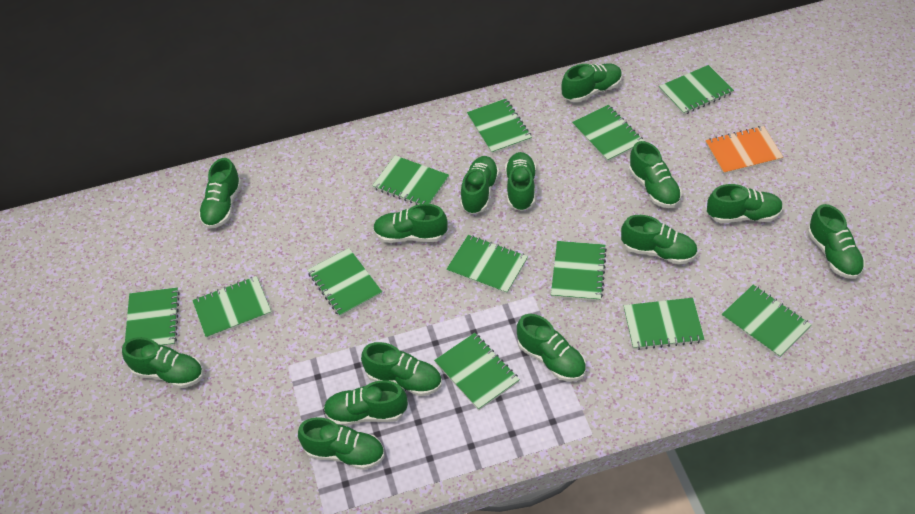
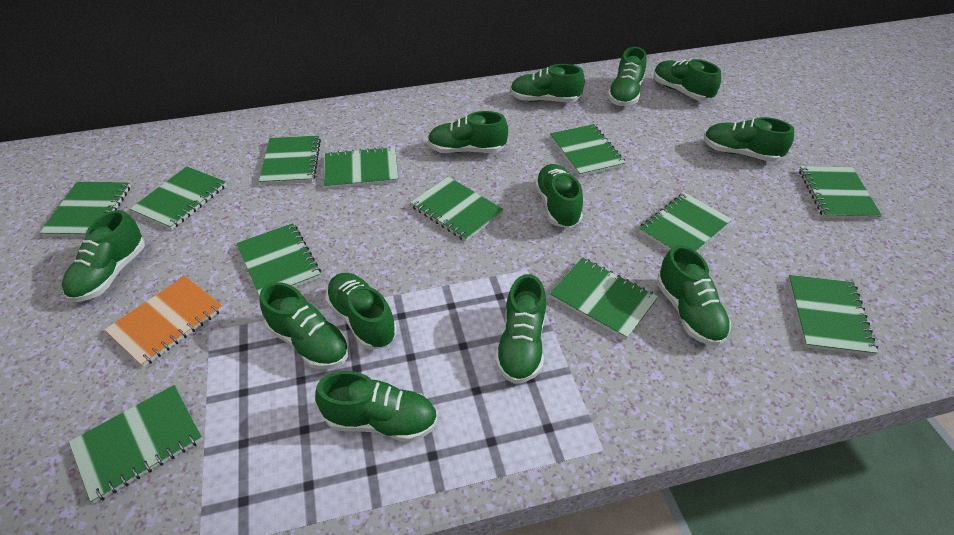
green shoe: [122,337,203,388] [199,158,242,229] [298,417,385,470] [324,380,408,426] [361,342,442,396] [373,204,448,243] [460,156,499,214] [505,152,536,211] [517,314,586,382] [561,63,622,103] [621,215,698,265] [629,141,682,208] [707,184,783,223] [808,204,865,279] = 14 -> [62,210,145,302] [260,282,350,370] [315,371,438,442] [325,273,397,350] [428,111,508,153] [495,274,546,384] [510,64,585,102] [534,164,583,228] [608,47,646,106] [654,59,721,101] [657,245,731,346] [704,117,794,162] = 12

